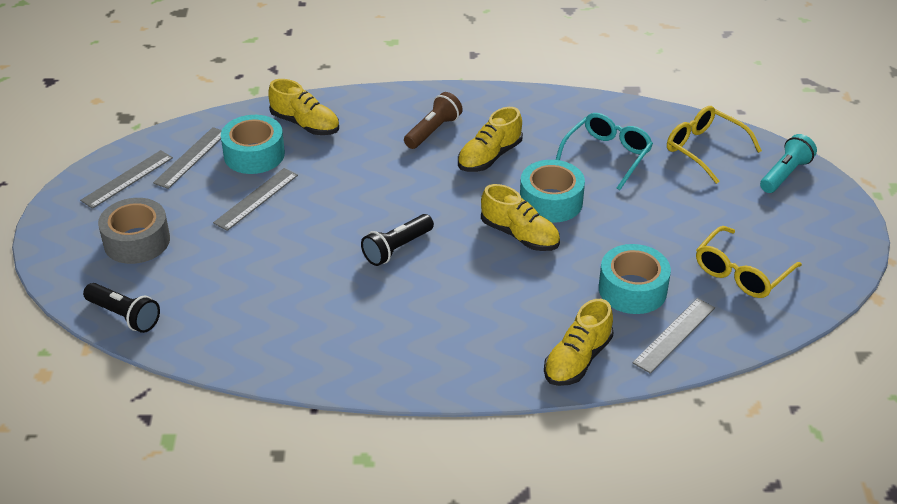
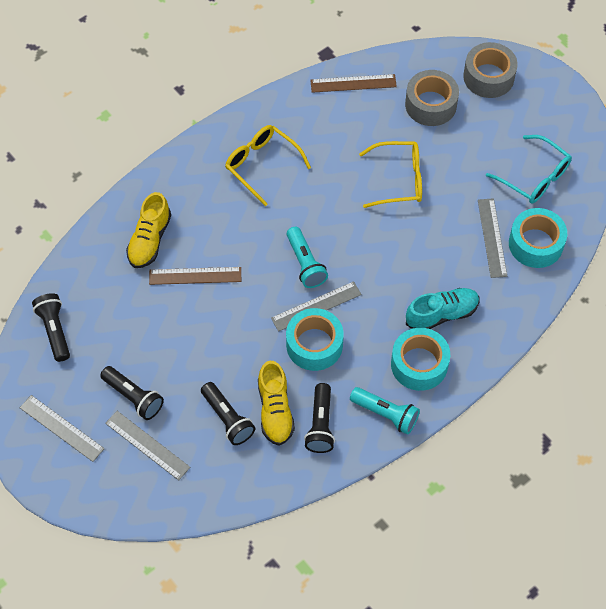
black flashlight: [83,283,160,333] [361,214,434,266] = 2 -> [32,293,70,362] [100,366,164,420] [201,382,255,445] [304,383,335,453] = 4
brown flashlight: [404,92,463,149] = 1 -> none = 0
brown ruler: none = 0 -> [149,267,241,285] [310,74,397,93] = 2
grey tape: [98,198,170,264] = 1 -> [405,70,459,126] [463,42,518,98] = 2
turquoise flashlight: [760,134,817,193] = 1 -> [287,227,328,288] [350,387,420,435] = 2
turquoise shoe: none = 0 -> [406,288,479,329] = 1
yellow shoe: [268,79,339,135] [458,107,523,172] [481,184,560,251] [544,299,613,386] = 4 -> [126,192,171,268] [258,361,295,446] = 2

